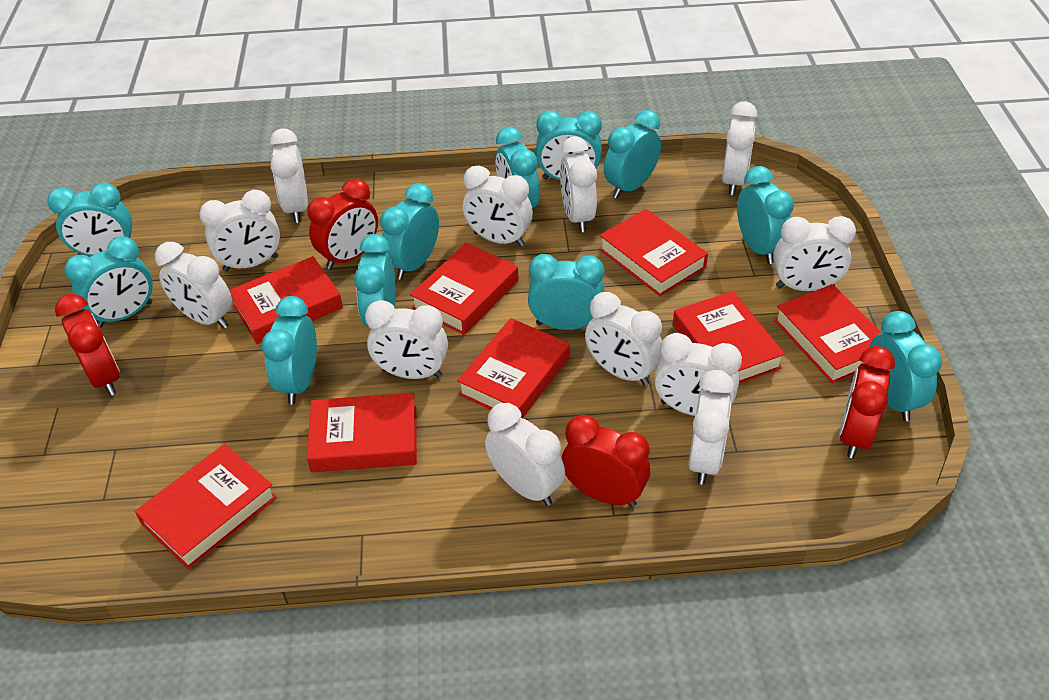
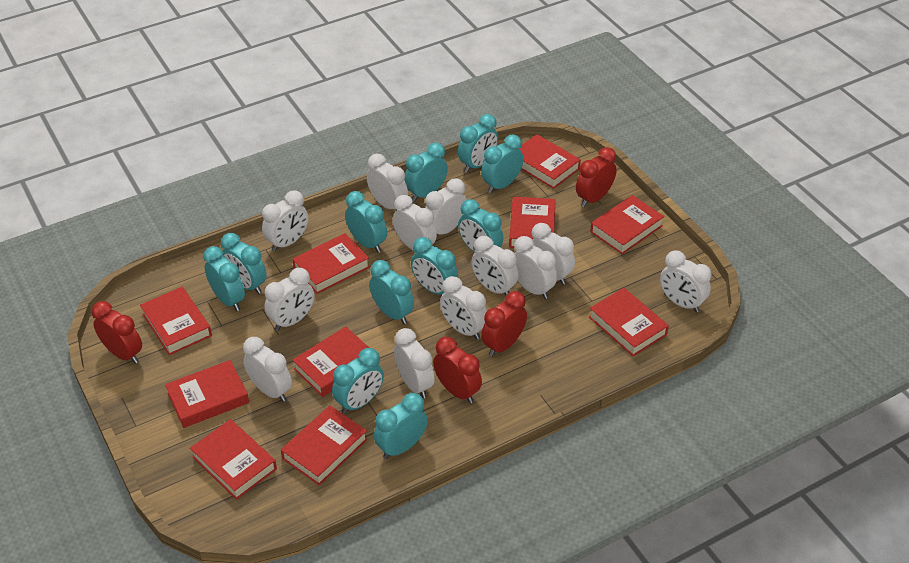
red book: [135,444,277,569] [229,256,343,344] [307,393,417,473] [410,242,519,335] [457,318,570,418] [599,209,708,296] [673,291,785,384] [774,284,881,384] = 8 -> [140,287,212,355] [165,360,249,428] [190,419,277,500] [281,406,368,485] [292,233,370,294] [293,326,369,397] [509,197,556,248] [518,134,581,189] [589,288,669,356] [590,195,664,254] = 10

